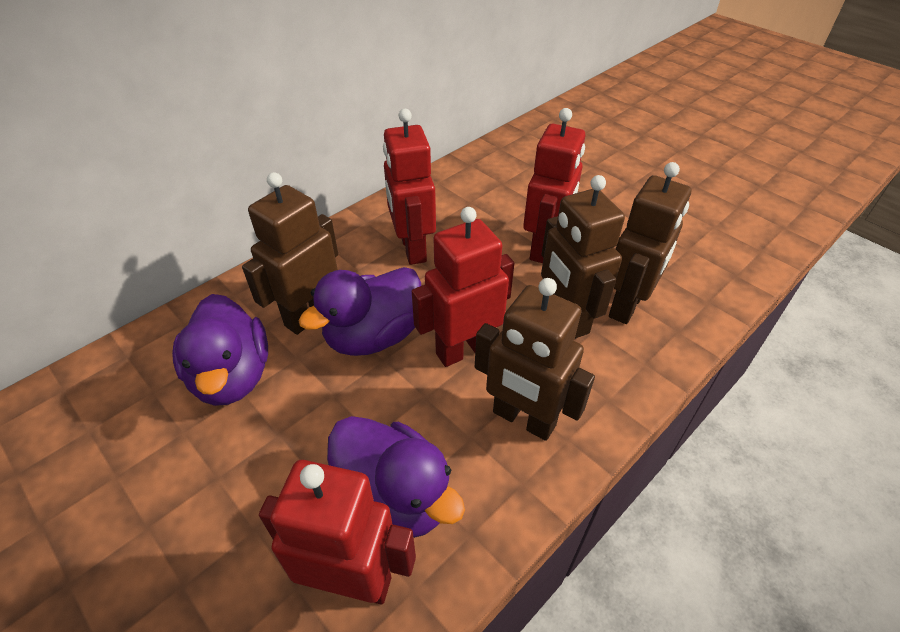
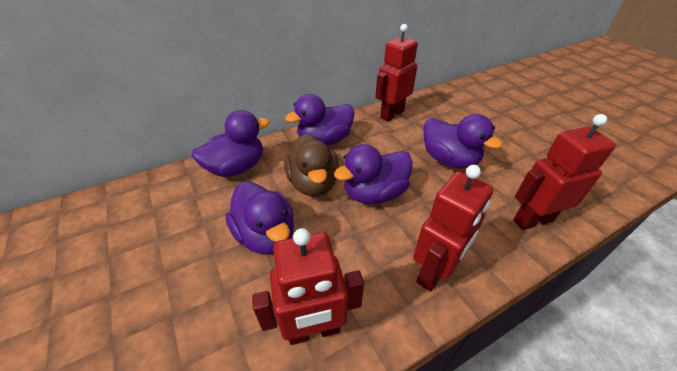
brown duck: none = 0 -> [284,134,339,197] = 1
brown robot: [242,172,338,335] [475,278,595,441] [541,175,625,339] [609,162,691,324] = 4 -> none = 0
purple duck: [172,294,268,406] [299,267,421,356] [327,416,465,538] = 3 -> [192,110,270,177] [225,181,294,254] [285,94,354,146] [334,144,413,204] [424,114,503,169] = 5

